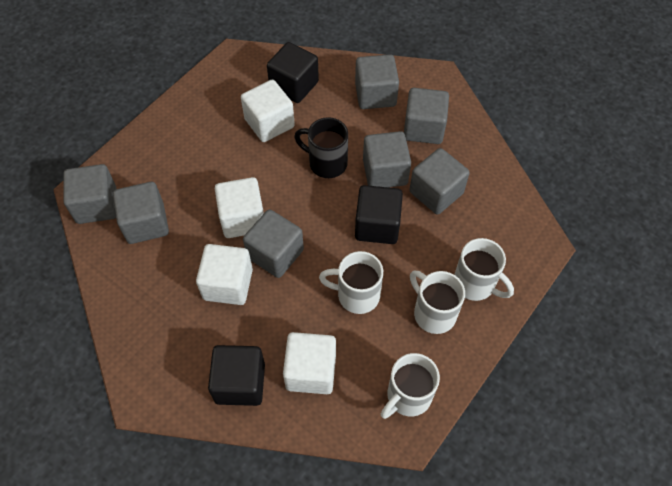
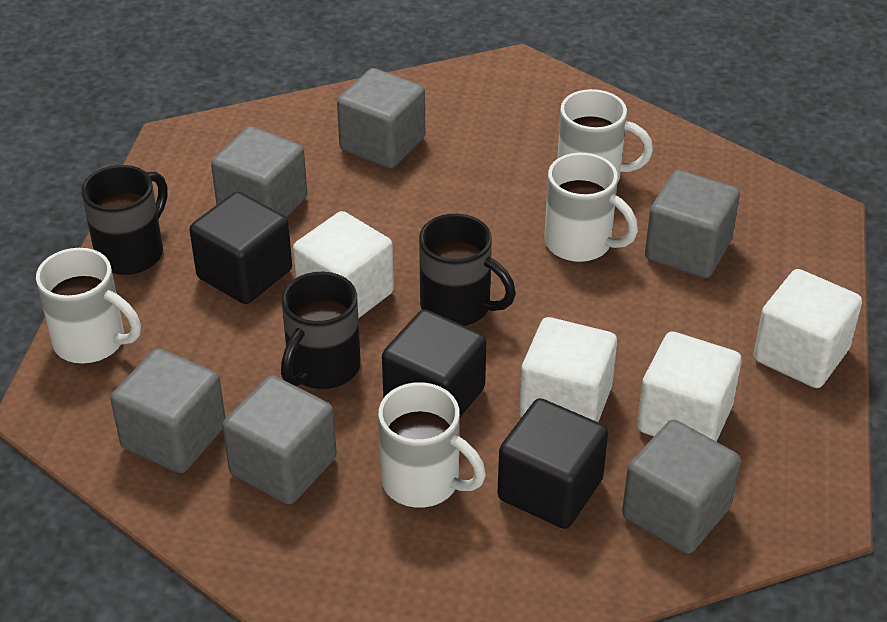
black mug: [294,117,348,178] = 1 -> [81,165,168,275] [281,272,361,389] [419,214,516,326] = 3
grey cube: [63,164,116,224] [113,182,169,244] [243,209,304,278] [355,54,399,109] [363,131,411,187] [404,88,449,144] [409,148,470,215] = 7 -> [110,348,225,473] [211,126,307,218] [222,376,337,505] [337,68,425,168] [622,420,741,554] [645,170,740,278] = 6

